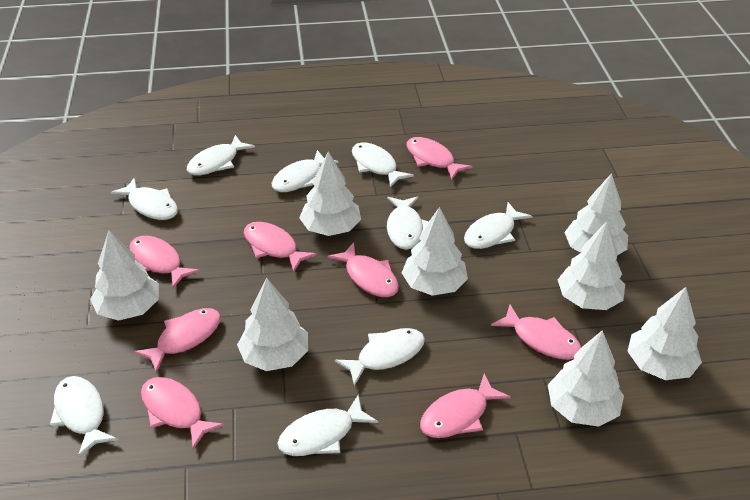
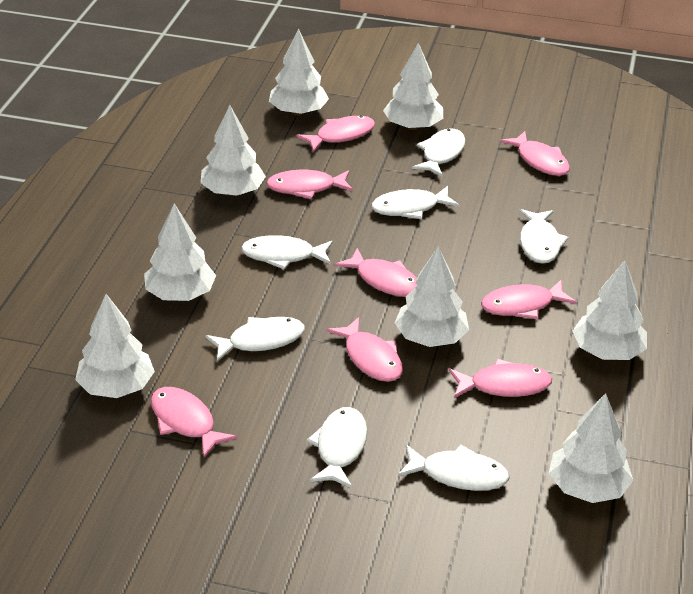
white fish: [50,376,118,458] [110,178,178,220] [187,135,255,175] [272,150,339,192] [277,395,378,456] [334,328,425,386] [352,142,414,188] [387,196,429,250] [464,202,532,249] = 9 -> [205,317,305,362] [241,235,333,269] [307,407,367,488] [371,186,460,219] [398,445,510,491] [411,128,465,177] [519,209,569,264] = 7

